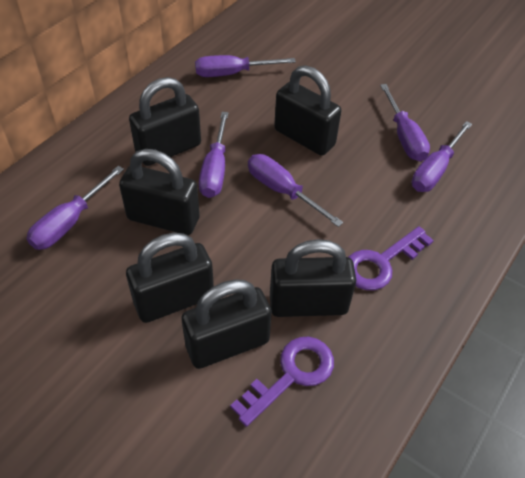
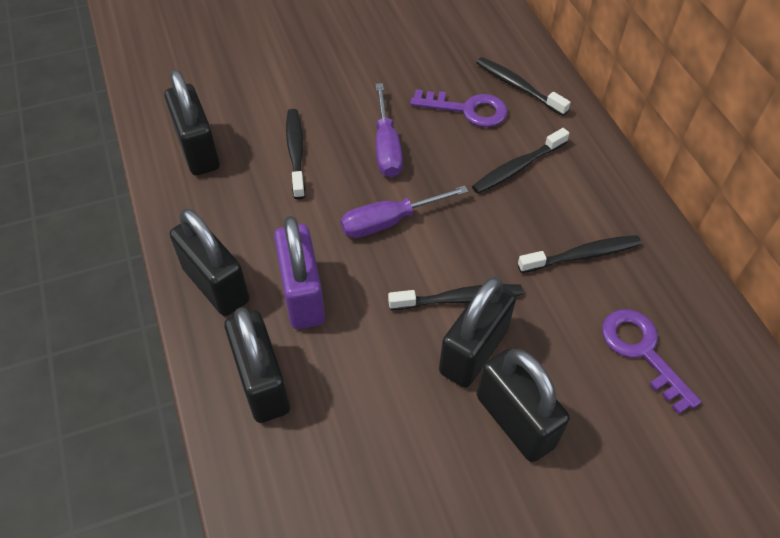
black padlock: [119,149,200,235] [126,233,214,323] [129,77,201,166] [181,279,272,369] [270,239,356,317] [274,65,341,156] = 6 -> [164,69,220,176] [170,209,250,316] [224,307,290,423] [439,277,516,388] [477,349,570,462] = 5
black toothbrush: none = 0 -> [286,109,306,199] [388,284,523,310] [472,128,569,194] [476,57,571,116] [518,235,641,273] = 5
purple padlock: none = 0 -> [274,216,325,329] = 1
purple screwdriver: [26,166,124,250] [195,55,296,77] [199,112,229,198] [248,154,343,227] [380,84,430,162] [412,121,472,192] = 6 -> [341,185,468,238] [375,83,403,178] = 2

